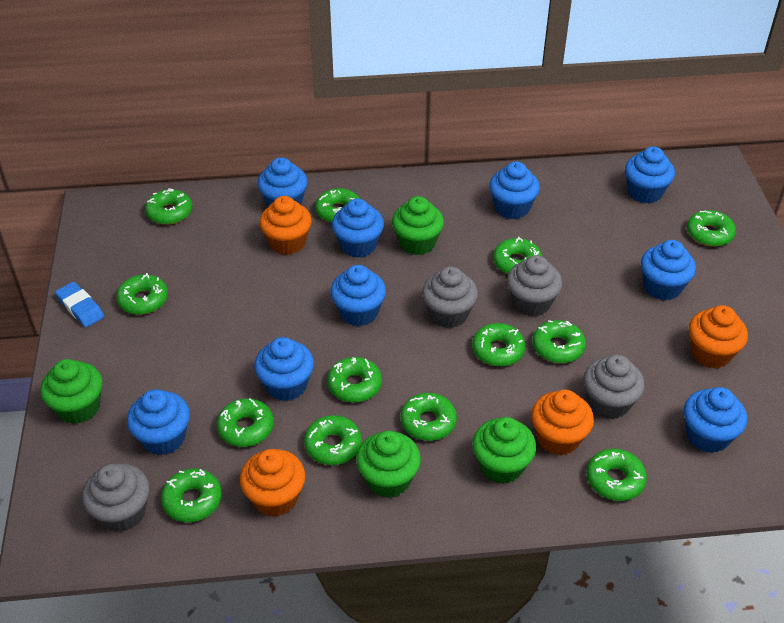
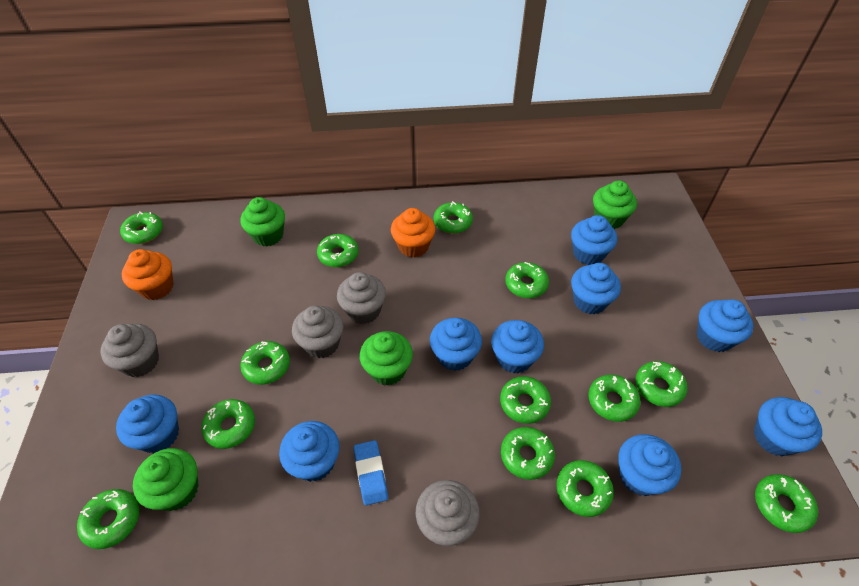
orange cupcake: [240,449,305,517] [259,196,312,255] [531,389,594,456] [689,305,748,368] = 4 -> [122,249,174,300] [391,208,435,258] = 2

